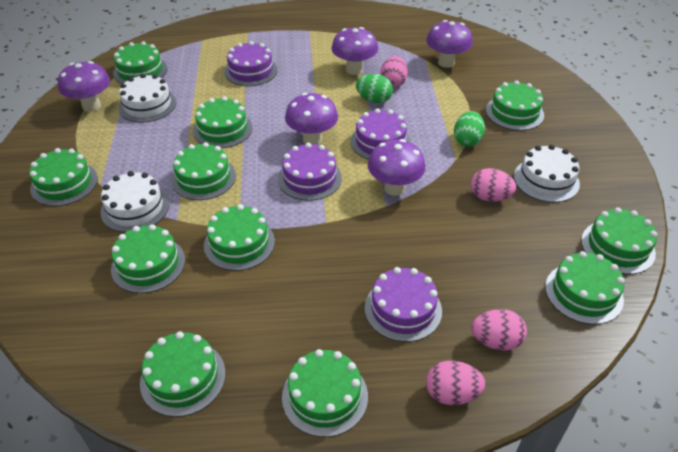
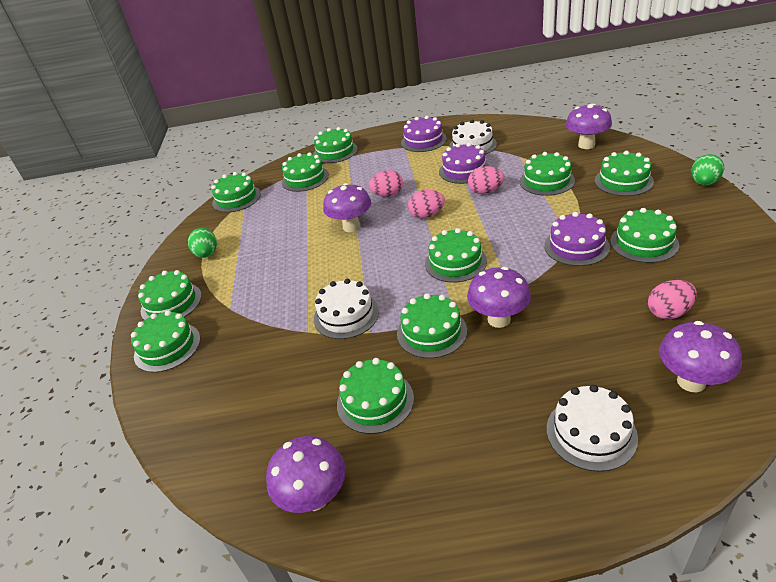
purple cake: [224,41,278,86] [278,143,342,201] [351,108,411,160] [365,267,442,342] = 4 -> [401,116,447,152] [439,143,489,184] [545,212,610,266] = 3

